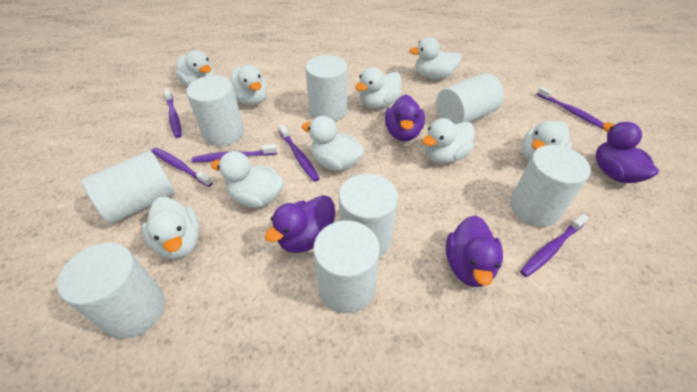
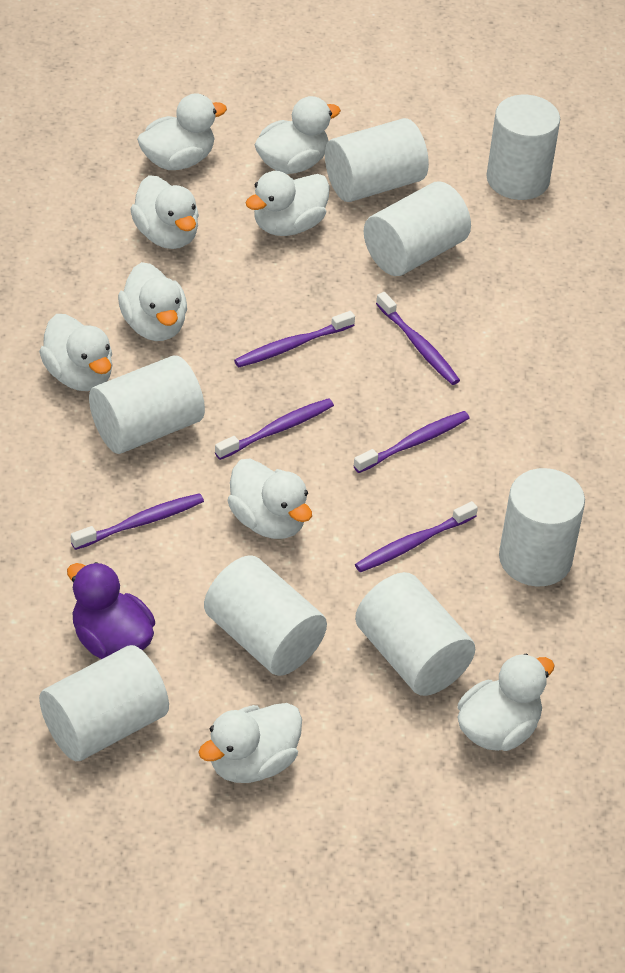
purple duck: [265,195,335,253] [385,95,425,141] [446,215,503,287] [595,122,659,183] = 4 -> [67,562,155,659] = 1

